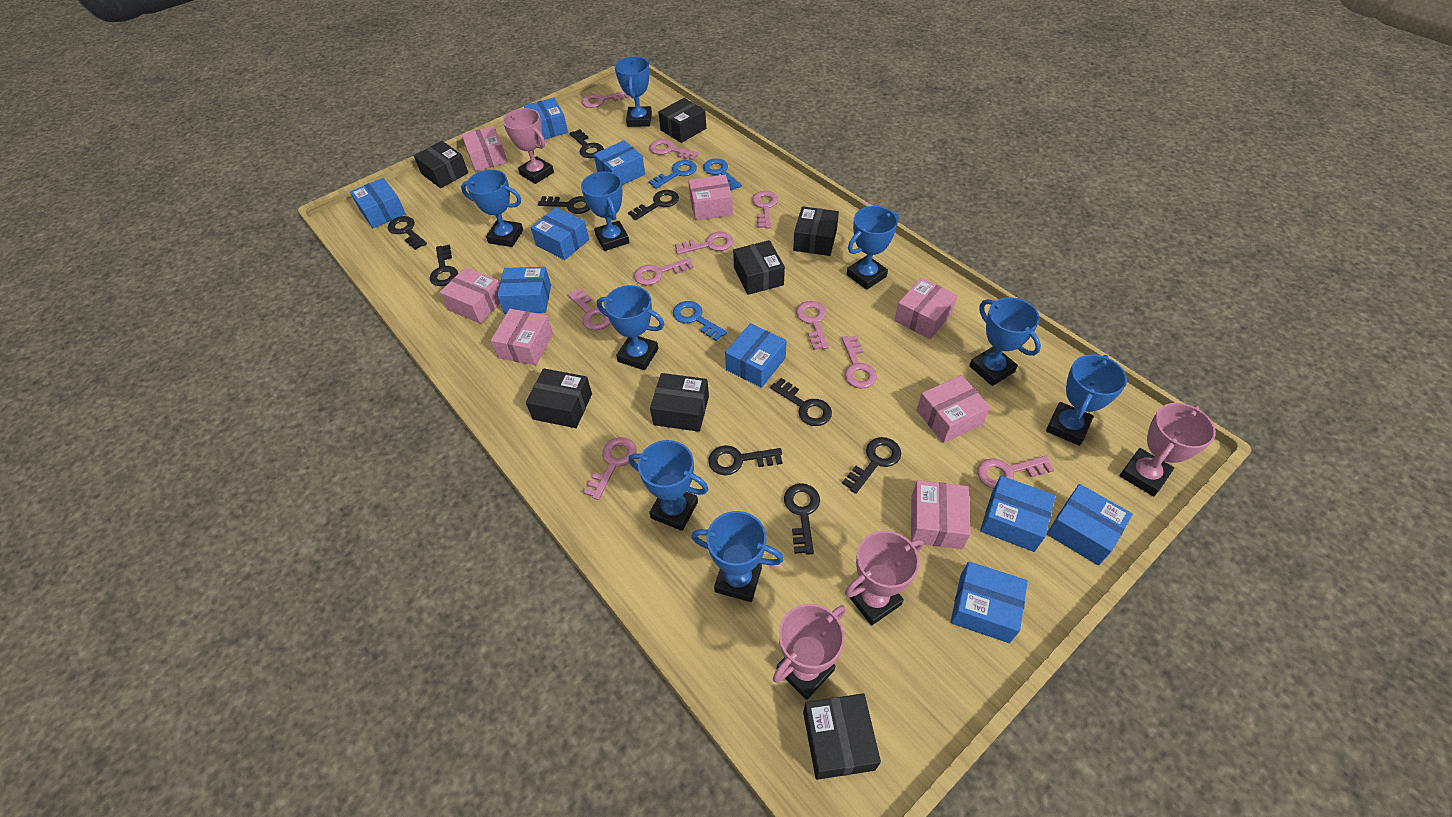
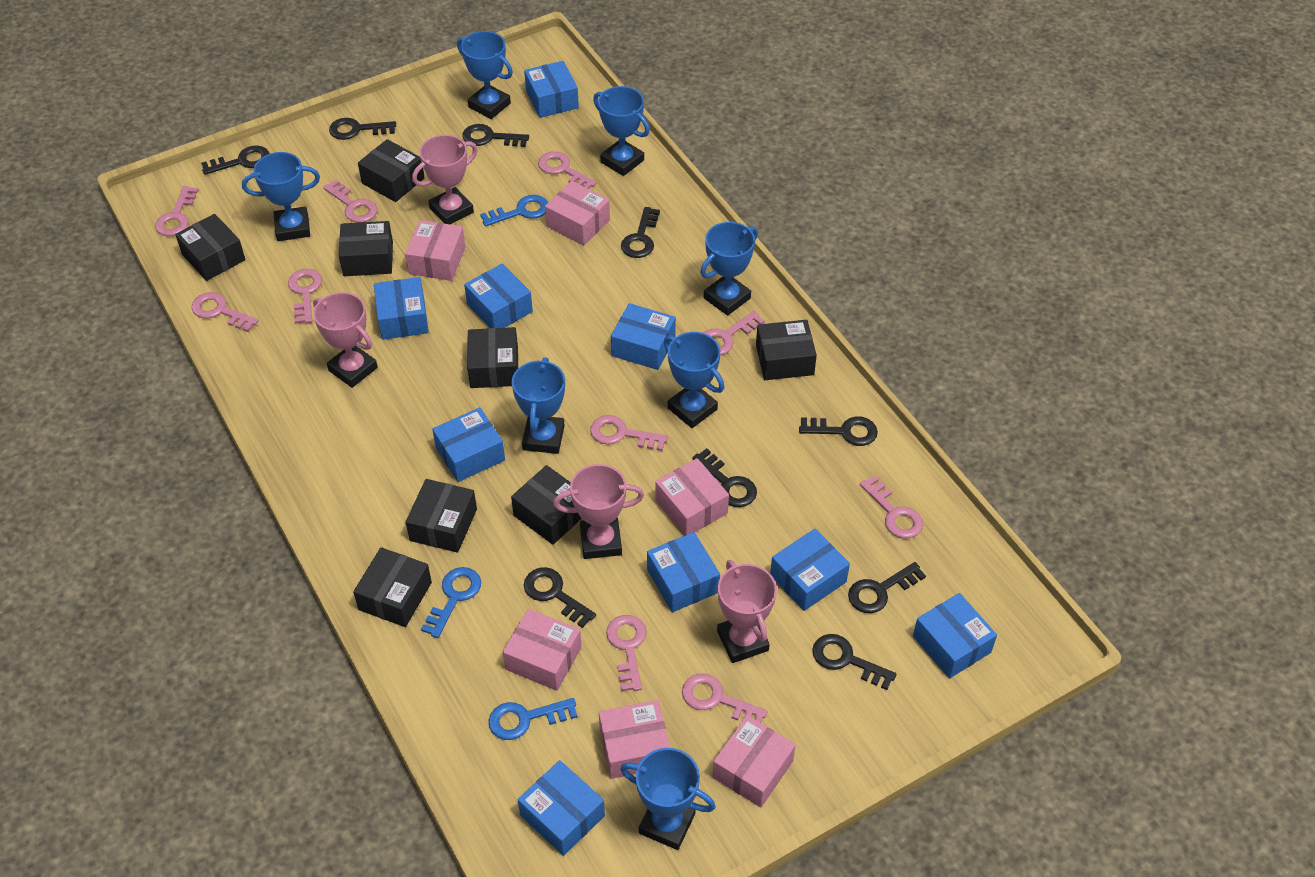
black box: [414,141,468,188] [526,368,592,428] [650,373,709,432] [658,98,706,143] [733,240,785,295] [793,206,839,256] [803,693,881,780] = 7 -> [175,214,246,281] [339,221,393,276] [353,547,432,627] [358,139,425,202] [406,479,477,553] [467,327,518,388] [511,465,582,545] [756,320,817,380] = 8
blue trophy: [461,169,523,247] [581,171,629,251] [597,285,665,370] [615,56,652,127] [628,440,709,531] [691,511,784,602] [847,206,899,290] [969,297,1041,386] [1046,355,1127,446] = 9 -> [242,152,320,241] [457,31,513,119] [512,357,565,454] [593,86,650,176] [620,748,716,850] [664,332,725,428] [701,222,758,316] = 7
pink box: [440,267,500,324] [462,126,508,171] [491,309,553,365] [688,175,733,221] [894,278,958,339] [911,480,971,549] [916,375,990,443] = 7 -> [405,220,466,281] [503,609,582,691] [545,181,610,246] [599,700,670,779] [655,458,729,535] [713,715,796,807] = 6

